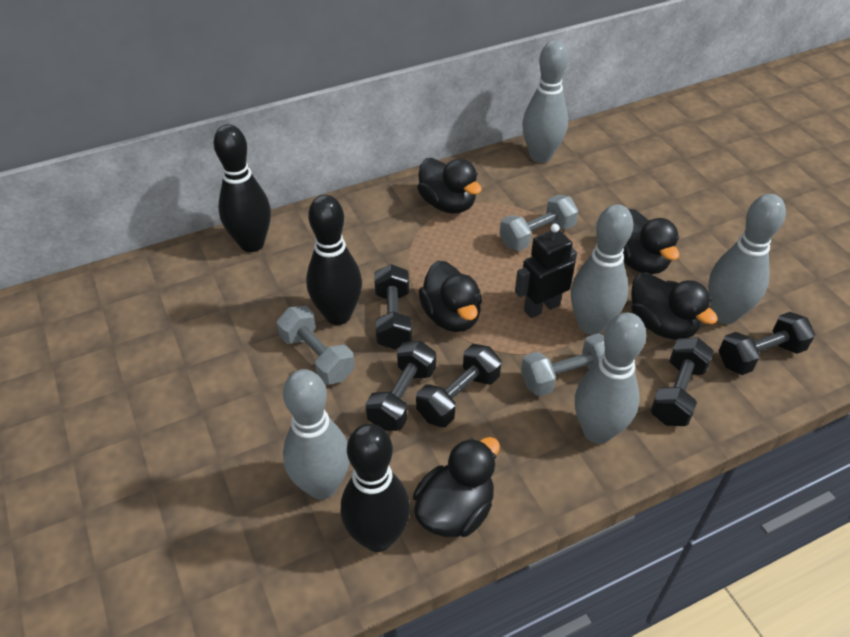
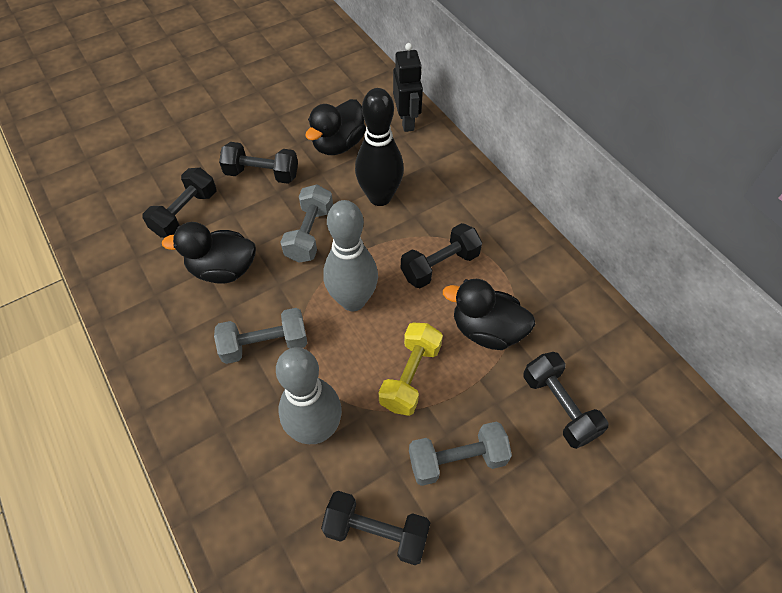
black bowling pin: [214,124,271,252] [306,195,362,325] [341,424,410,552] = 3 -> [355,88,404,206] = 1
black duck: [413,437,500,537] [417,158,482,214] [419,261,482,332] [623,209,680,274] [631,272,718,340] = 5 -> [162,222,256,284] [306,99,366,155] [443,279,535,350] = 3
grey bowling pin: [283,369,349,500] [522,40,568,163] [571,204,634,335] [575,313,646,444] [708,194,786,324] = 5 -> [276,347,342,444] [323,200,378,311] = 2
yellow dumbbell: none = 0 -> [378,323,443,416] = 1

